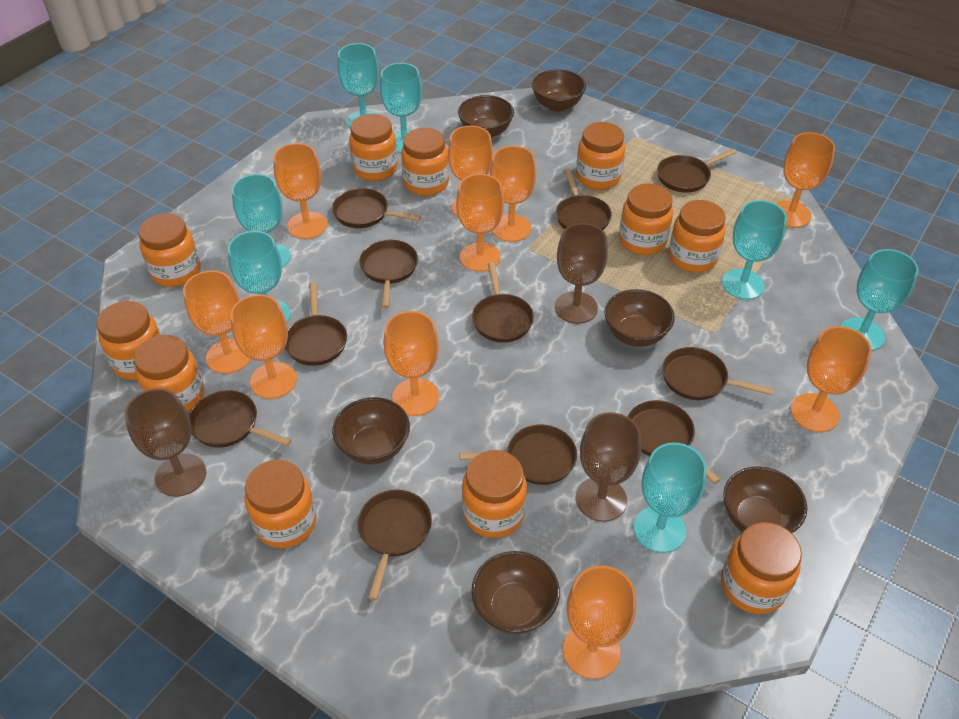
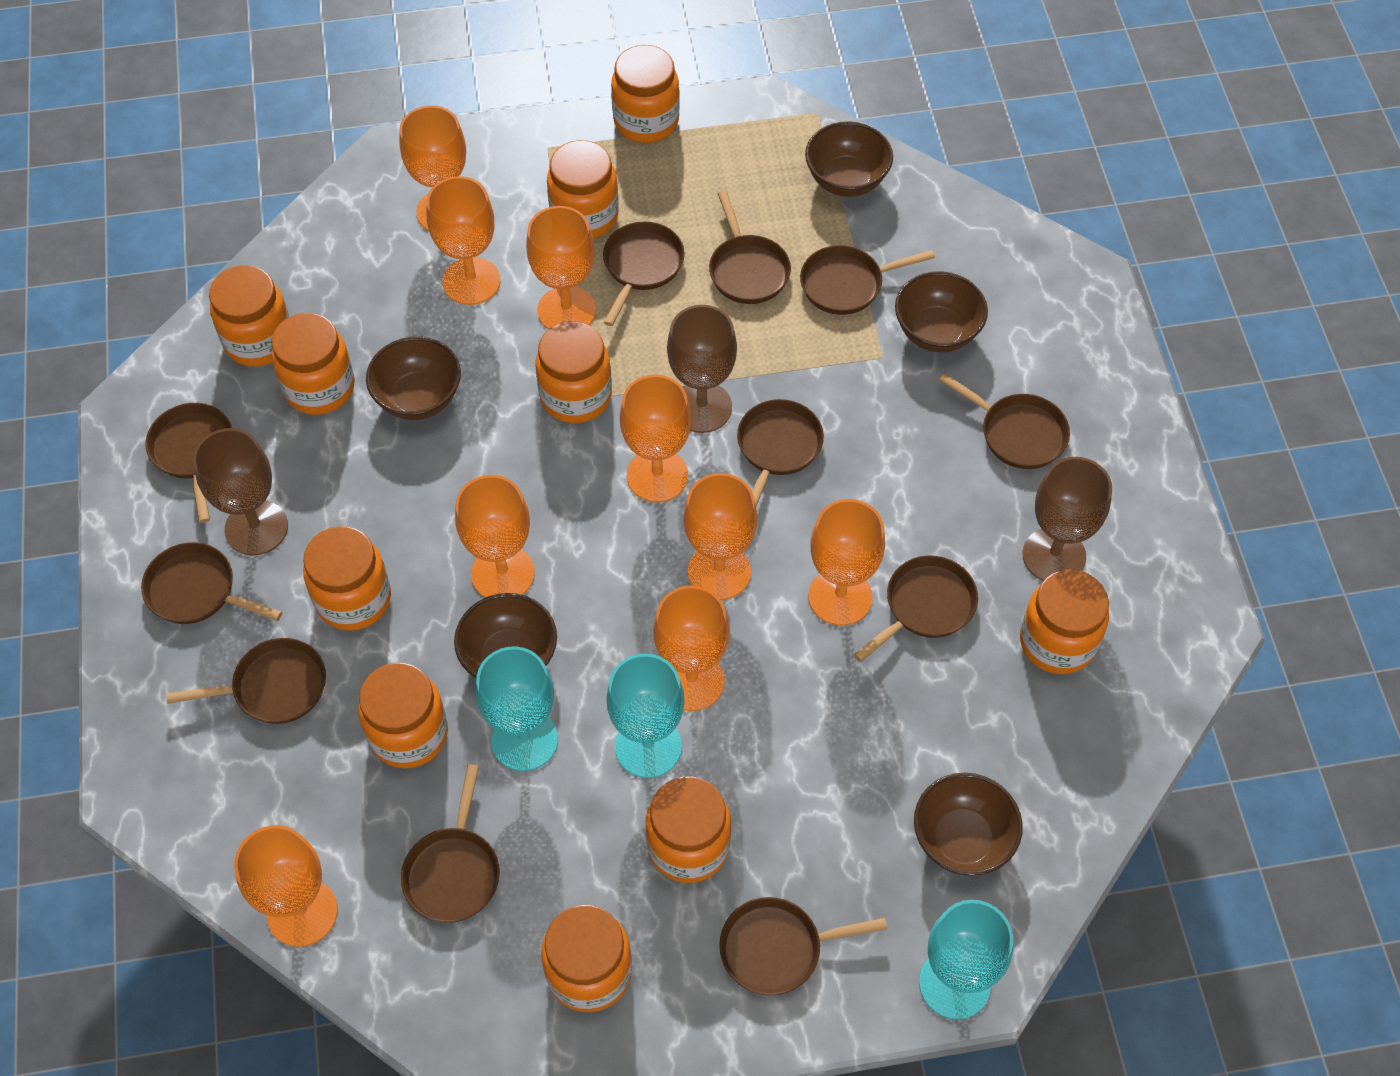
brown bowl: [332,397,410,465] [458,95,514,138] [472,551,560,634] [532,69,586,111] [604,289,675,347] [723,466,807,533] = 6 -> [366,336,461,420] [454,593,557,678] [805,121,893,197] [895,271,988,352] [914,773,1023,876] = 5
orange goblet: [183,270,251,374] [230,294,297,399] [273,143,327,239] [383,311,439,416] [448,126,493,217] [456,174,504,272] [490,146,536,242] [563,565,636,679] [776,132,835,228] [791,326,872,432] = 10 -> [234,825,338,947] [399,106,466,231] [427,176,500,305] [455,475,535,598] [526,206,596,329] [620,375,691,502] [653,585,730,711] [684,473,757,600] [808,499,885,626] = 9
orange jar: [96,301,161,380] [134,335,204,412] [138,213,201,287] [245,460,316,548] [349,114,398,181] [401,128,449,196] [462,450,527,538] [576,122,625,190] [619,183,673,255] [669,200,726,273] [721,522,802,614] = 11 -> [209,265,290,367] [271,313,355,415] [303,526,391,631] [358,663,448,768] [535,321,612,423] [541,905,632,1012] [547,140,619,239] [611,45,680,143] [646,776,731,883] [1020,569,1109,674] = 10
turquoise goblet: [228,231,290,322] [232,174,291,268] [338,43,379,129] [380,63,422,153] [633,443,707,553] [722,200,787,300] [840,249,918,351] = 7 -> [476,646,558,771] [606,654,685,778] [919,900,1013,1020] = 3

